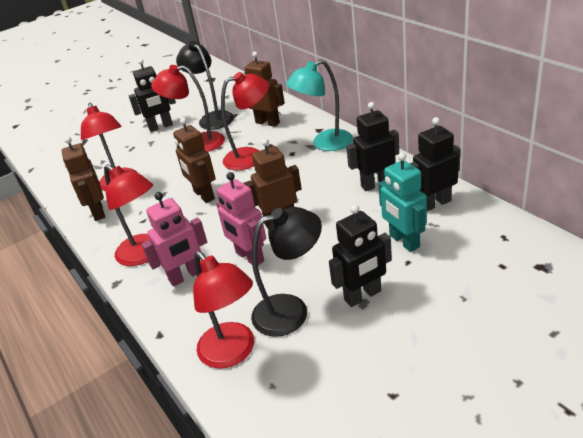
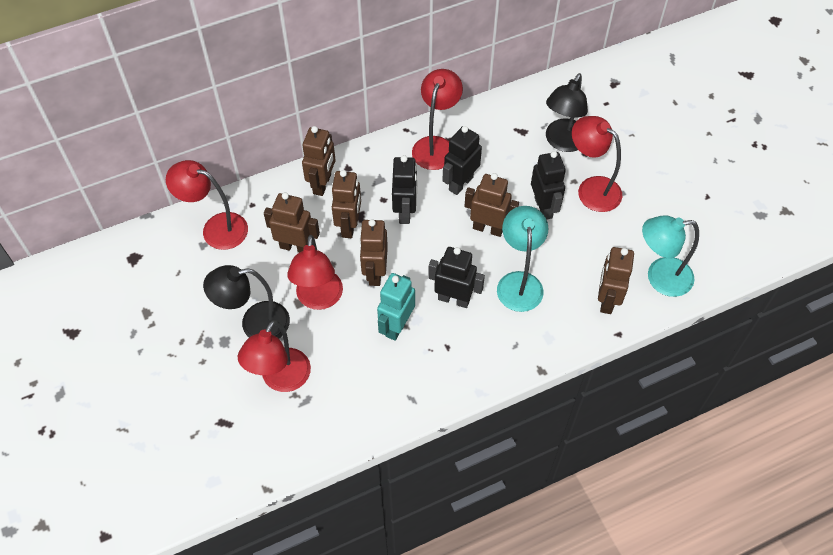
brown robot: [62,137,105,221] [173,118,216,203] [243,138,302,228] [244,51,285,127] = 4 -> [264,192,320,253] [302,126,335,196] [332,170,361,238] [359,219,388,286] [464,173,519,237] [598,247,634,314] = 6
pink robot: [142,192,207,286] [216,172,266,265] = 2 -> none = 0
turquoise lamp: [286,59,353,151] = 1 -> [497,206,548,312] [642,215,699,297] = 2

